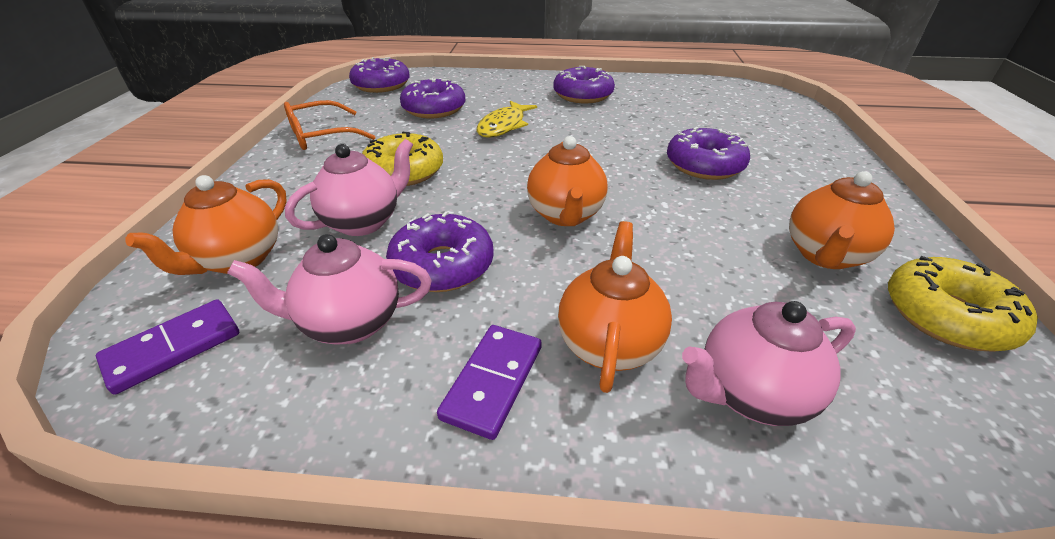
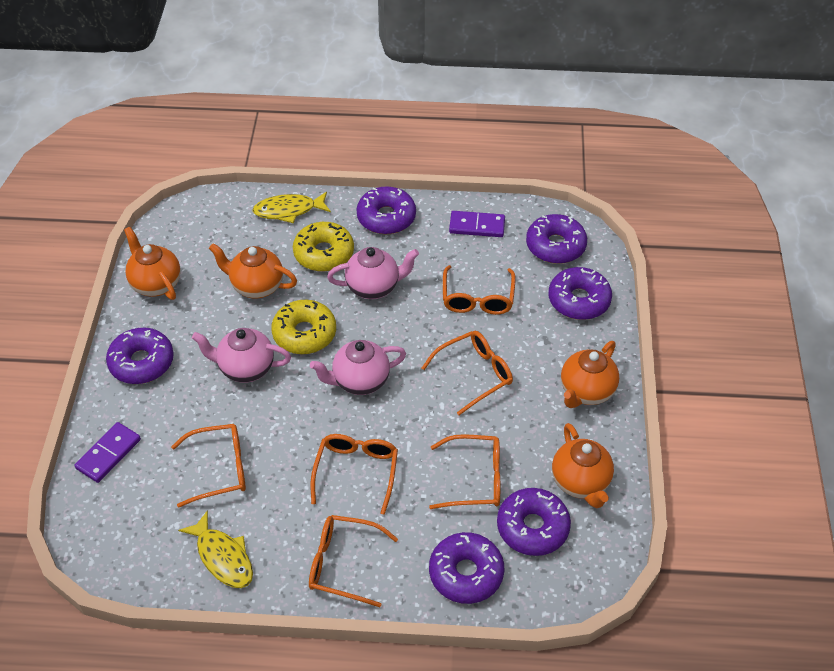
orange glasses: [284,100,376,150] = 1 -> [171,424,246,508] [309,515,398,607] [311,434,398,515] [422,331,513,415] [429,434,500,509] [443,265,516,315] = 6
purple donut: [349,57,410,93] [386,211,494,292] [400,78,466,118] [553,66,615,103] [667,127,750,180] = 5 -> [106,328,174,384] [356,186,416,234] [429,532,504,604] [497,488,571,556] [526,214,587,264] [549,267,612,320] = 6
yellow fish: [476,101,537,138] = 1 -> [178,510,253,588] [252,192,331,223] = 2

